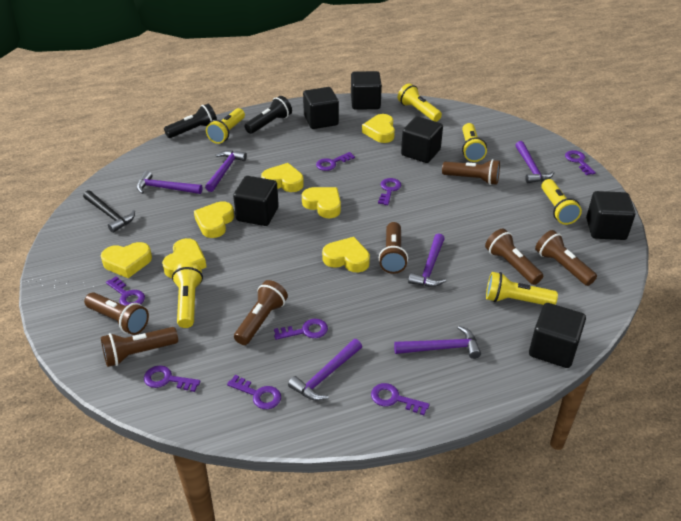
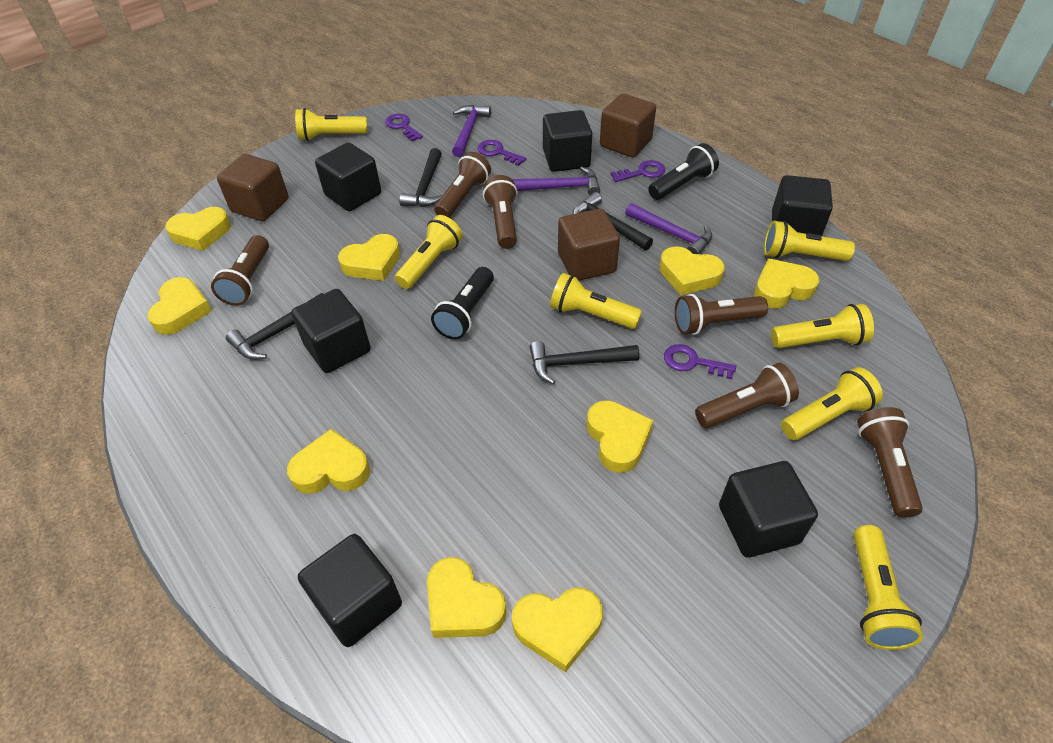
black hammer: [83,190,135,233] = 1 -> [226,293,323,360] [399,148,442,207] [530,341,640,384] [573,192,653,250] = 4
brown cube: none = 0 -> [217,154,289,221] [558,209,620,281] [600,93,656,157] = 3
brown flashlight: [84,292,149,335] [101,327,178,367] [234,280,288,345] [379,222,408,274] [442,159,500,185] [485,229,543,285] [535,230,597,286] = 7 -> [211,235,269,306] [434,152,491,218] [483,175,518,249] [675,294,768,335] [695,363,799,428] [857,407,923,518] = 6
purple hammer: [137,171,202,194] [205,150,247,192] [288,339,362,401] [394,326,481,359] [408,233,446,287] [515,141,554,183] = 6 -> [452,105,491,157] [512,166,600,195] [625,203,712,254] = 3
purple key: [106,276,145,306] [144,366,201,392] [227,375,281,409] [274,319,328,340] [316,152,355,171] [371,383,429,415] [378,178,401,205] [565,150,596,175] = 8 -> [385,114,423,142] [478,140,527,166] [610,160,665,182] [664,344,736,379] = 4
yellow flashlight: [172,262,203,328] [206,108,245,144] [398,83,442,122] [462,123,487,162] [486,272,558,305] [541,179,582,225] = 6 -> [295,108,368,141] [395,215,463,289] [550,273,642,329] [764,221,855,261] [771,304,874,348] [781,367,883,440] [854,525,923,650] = 7
yellow heart: [101,242,152,278] [162,238,206,278] [194,201,234,238] [261,163,304,192] [302,187,341,218] [322,237,370,272] [362,114,395,143] = 7 -> [147,277,212,335] [165,207,231,251] [287,429,370,494] [338,234,400,281] [427,557,507,638] [512,587,603,672] [587,400,653,473] [659,246,725,295] [754,258,819,309] = 9

